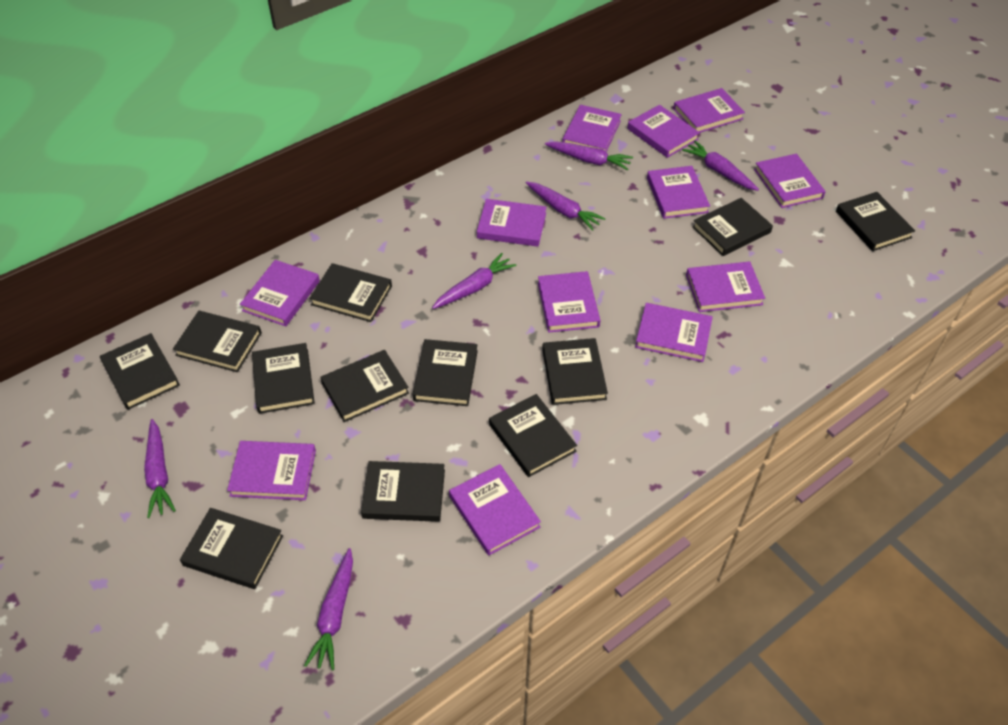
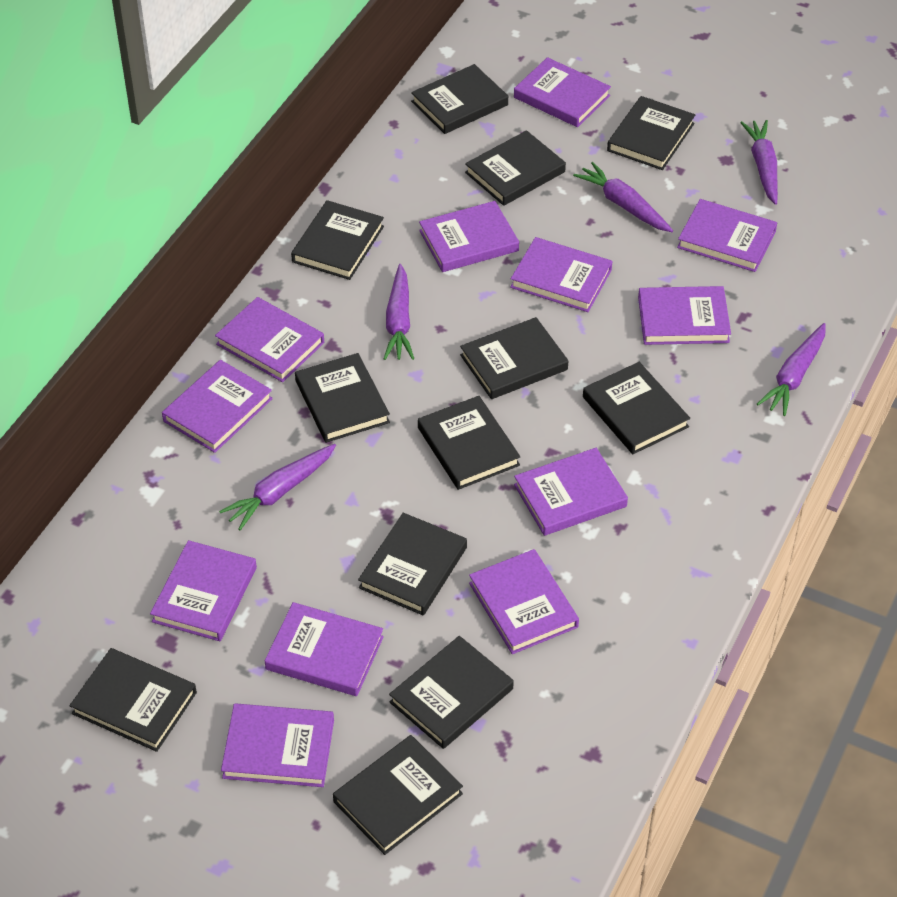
purple carrot: [144,419,176,518] [304,548,353,670] [432,253,517,309] [526,182,606,231] [545,141,633,170] [682,141,759,191] = 6 -> [219,444,336,530] [384,264,414,360] [573,162,673,232] [740,120,778,205] [757,323,826,416] = 5

